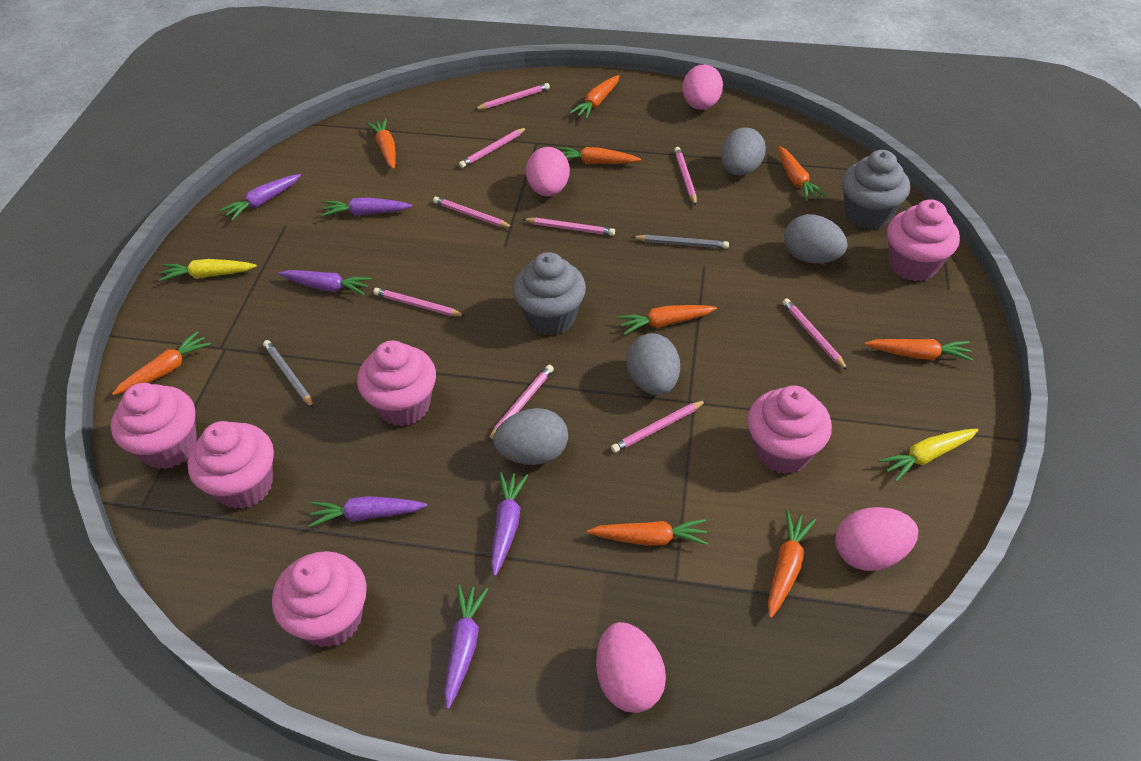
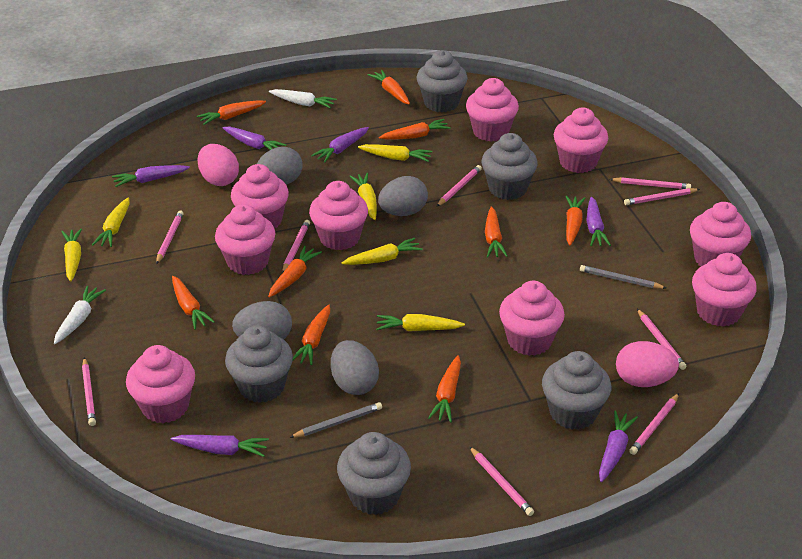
grey cupcake: [513,252,586,335] [842,150,910,229] = 2 -> [225,325,293,403] [337,432,411,515] [417,50,468,113] [481,133,538,200] [542,351,611,430] = 5
pink cupcake: [111,383,197,469] [187,421,274,509] [272,551,367,648] [357,340,436,426] [748,385,832,474] [887,199,960,281] = 6 -> [126,345,195,423] [215,204,276,275] [231,164,289,229] [309,181,368,250] [466,78,519,142] [499,281,565,356] [553,108,608,173] [690,202,751,266] [692,253,757,327] = 9
pink egg: [526,147,570,196] [596,622,666,713] [682,65,723,110] [835,507,918,571] = 4 -> [198,144,239,186] [616,341,679,387] = 2
white carrot: none = 0 -> [54,286,106,344] [269,89,337,108] = 2
yellow carrot: [159,259,257,281] [878,429,978,482] = 2 -> [61,228,82,282] [92,197,130,247] [342,238,423,265] [350,173,377,220] [358,144,432,162] [376,314,465,331] = 6

